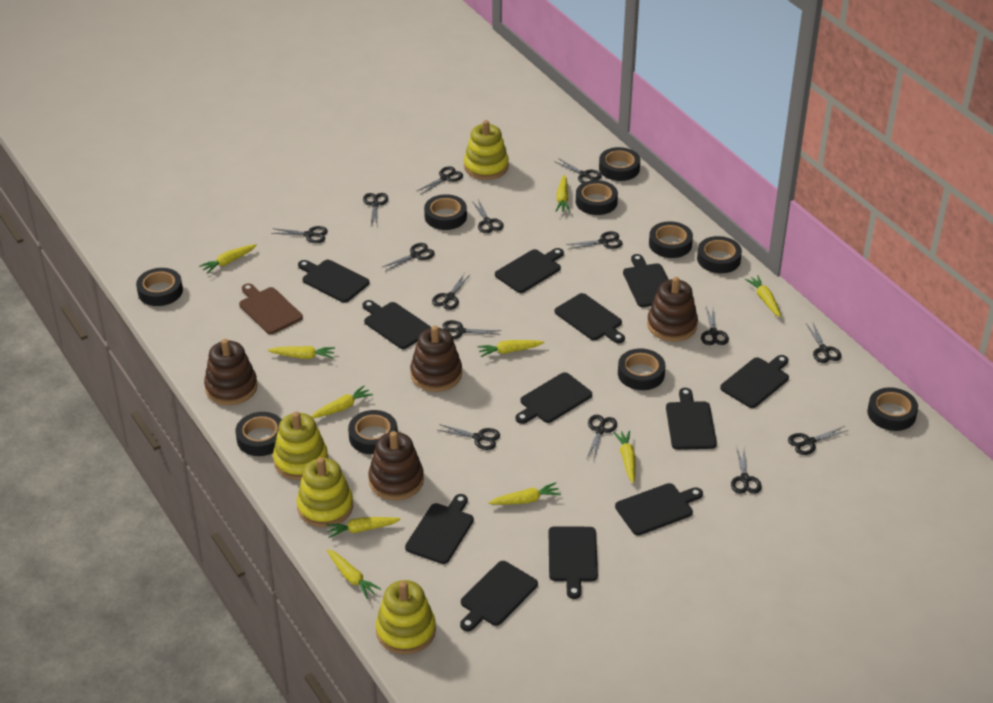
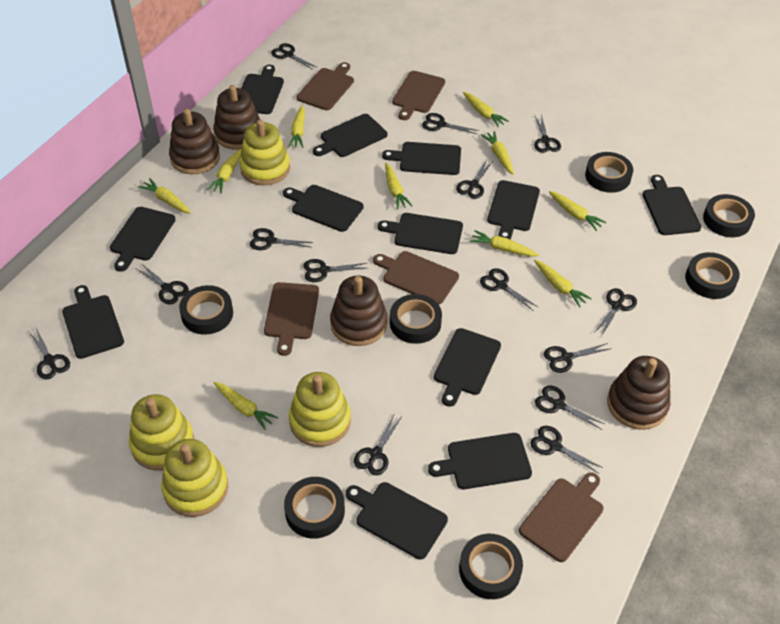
black scissors: [271,226,328,243] [363,193,388,225] [381,243,435,272] [417,166,463,195] [432,273,471,310] [437,424,500,450] [442,320,501,340] [472,200,504,233] [554,158,602,183] [566,231,623,249] [587,415,617,459] [701,307,729,345] [731,448,762,494] [788,426,849,455] [806,323,842,363] = 15 -> [29,326,70,380] [136,263,189,304] [250,228,314,250] [271,43,318,70] [303,259,367,282] [354,415,401,475] [422,113,479,134] [456,160,493,199] [480,268,539,311] [530,426,603,474] [534,115,561,153] [535,385,605,430] [544,343,612,373] [594,288,637,336] = 14
black tape: [136,268,183,306] [236,412,282,456] [348,410,398,454] [424,194,467,230] [576,180,618,215] [599,147,640,181] [618,349,666,390] [649,221,693,258] [697,236,742,273] [867,387,918,431] = 10 -> [179,285,233,335] [284,477,345,539] [390,294,442,344] [459,534,523,599] [585,152,633,193] [685,252,740,299] [703,194,755,237] = 7
brown cutting board: [239,283,303,334] = 1 -> [264,282,319,356] [296,62,354,110] [373,251,459,304] [392,71,445,120] [519,472,604,562] = 5

